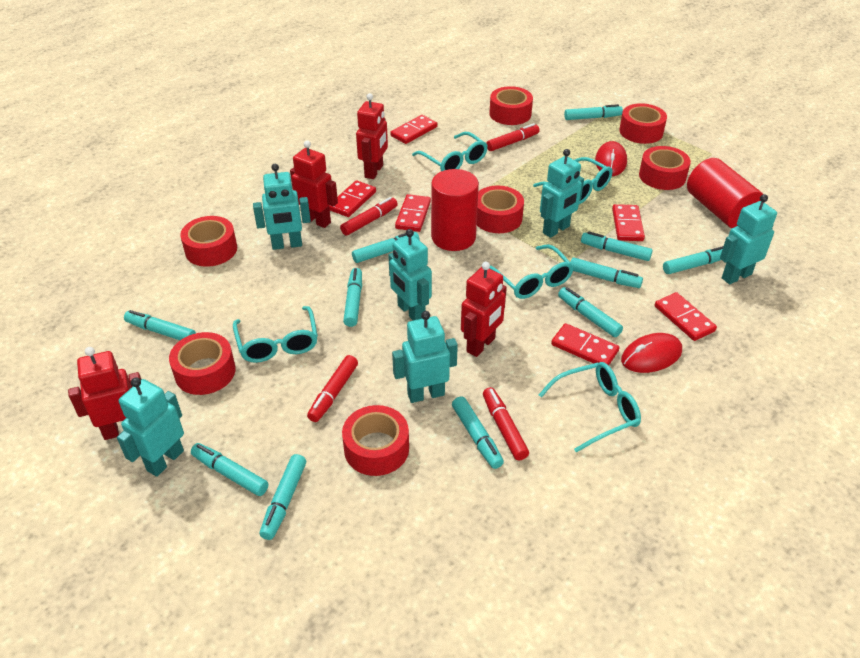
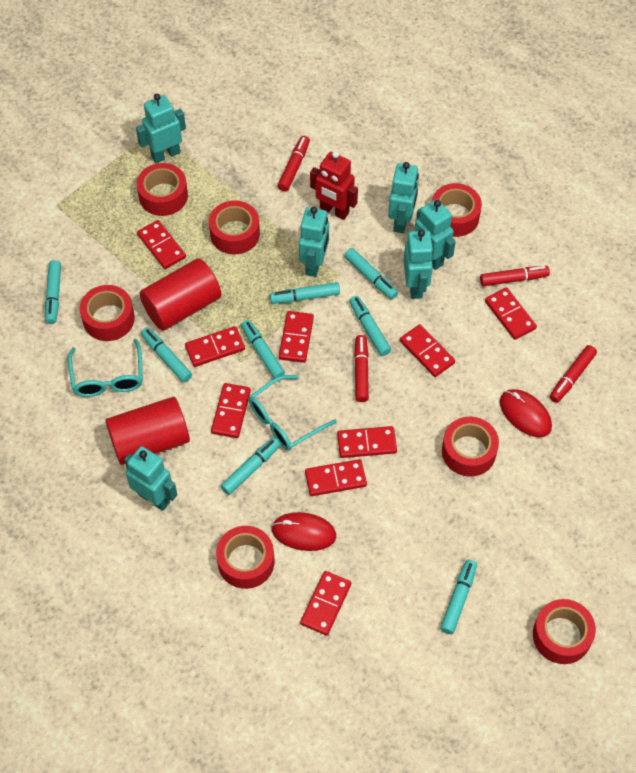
red domino: [329,180,376,217] [390,115,437,144] [395,194,431,232] [551,323,619,365] [612,204,645,241] [655,292,717,341] = 6 -> [137,220,186,269] [185,326,245,367] [211,383,251,438] [279,311,314,363] [300,571,351,636] [305,459,367,496] [337,426,397,458] [400,324,455,377] [485,287,537,340] = 9
red robot: [68,347,142,440] [290,141,338,228] [356,93,388,179] [461,262,507,357] = 4 -> [310,151,358,220] = 1
turquoise glasses: [233,306,318,363] [412,132,488,171] [489,244,574,299] [533,157,612,204] [539,362,641,453] = 5 -> [68,339,143,397] [249,375,337,450] = 2
turquoise marker: [124,310,196,340] [191,443,269,496] [260,454,306,540] [343,268,362,327] [352,232,420,263] [452,396,504,469] [558,287,623,337] [564,104,623,120] [570,258,643,288] [581,231,653,261] [663,246,723,274] = 11 -> [45,260,61,324] [141,327,192,382] [221,437,281,495] [241,320,285,379] [270,282,340,304] [344,248,398,299] [349,296,391,356] [440,560,477,634] = 8

